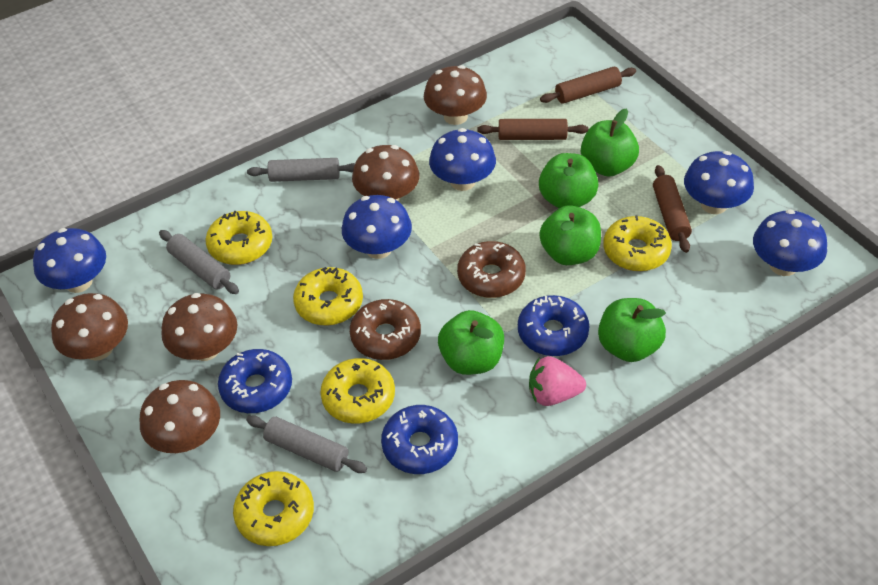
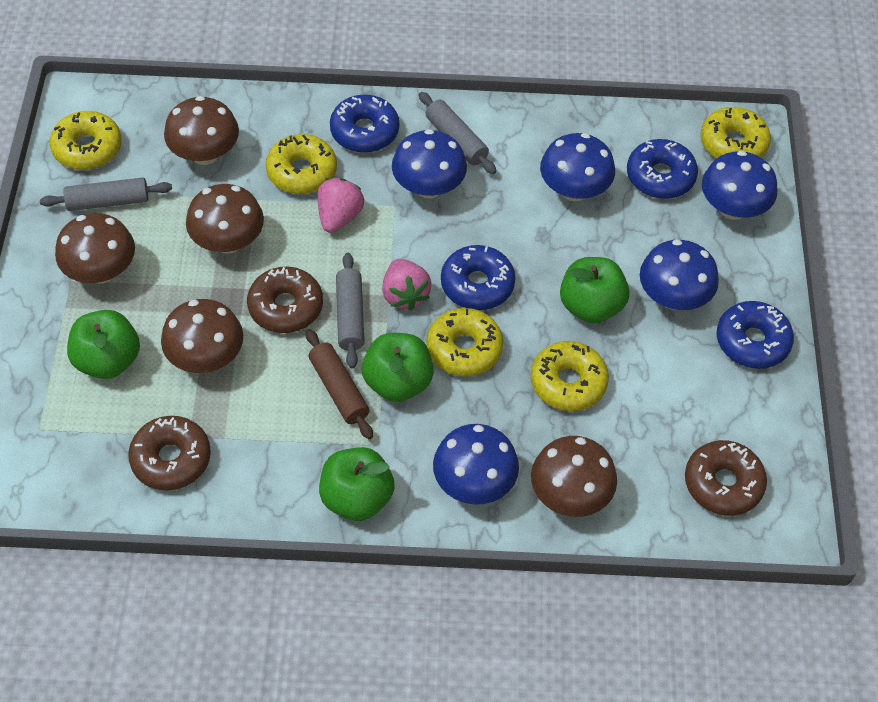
blue donut: [218,349,292,413] [381,405,458,474] [518,295,590,356] = 3 -> [330,95,399,153] [441,245,515,310] [627,139,698,199] [717,301,794,369] = 4
brown donut: [350,299,421,360] [457,241,526,298] = 2 -> [128,416,211,490] [247,267,323,333] [685,440,767,516] = 3
brown rolling pin: [478,119,588,140] [540,67,636,104] [653,165,692,253] = 3 -> [306,329,373,439] = 1
green apple: [438,310,504,375] [539,153,598,208] [539,205,601,265] [581,108,639,177] [598,298,666,362] = 5 -> [67,310,140,379] [319,447,395,521] [362,333,434,402] [560,257,629,323] = 4
pink strawberry: [529,356,586,406] = 1 -> [318,178,364,233] [382,259,431,311] = 2

